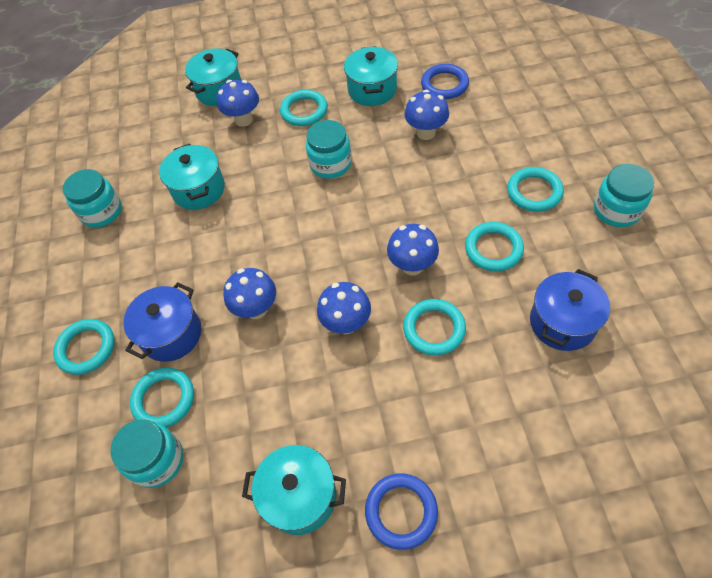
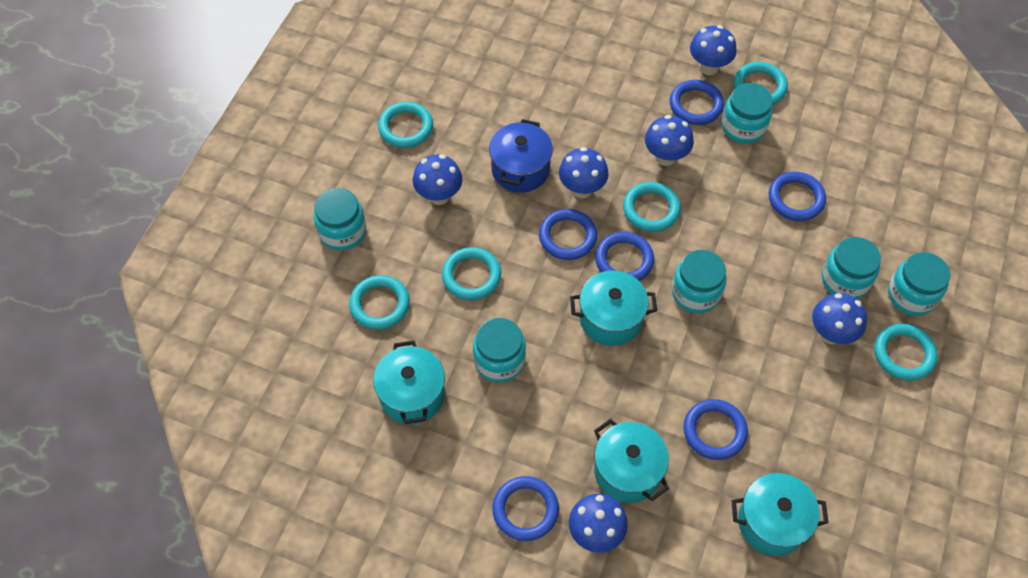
blue mushroom: [217,80,259,127] [223,268,276,319] [317,282,371,334] [387,224,439,275] [404,90,449,140] = 5 -> [413,154,462,205] [559,147,609,198] [569,494,628,553] [645,115,694,166] [690,25,736,75] [812,293,867,345] = 6
blue pot: [123,282,201,362] [530,269,610,351] = 2 -> [489,119,553,193] = 1
blue ring: [365,473,438,550] [421,64,469,99] = 2 -> [493,476,559,541] [539,209,597,260] [595,232,654,281] [670,80,724,125] [683,399,748,460] [769,172,826,221] = 6
turquoise jar: [63,169,122,228] [111,419,183,488] [306,120,352,179] [594,164,654,227] = 4 -> [313,188,366,250] [473,318,526,382] [672,250,727,313] [722,83,773,144] [822,237,881,299] [888,252,950,316] = 6

